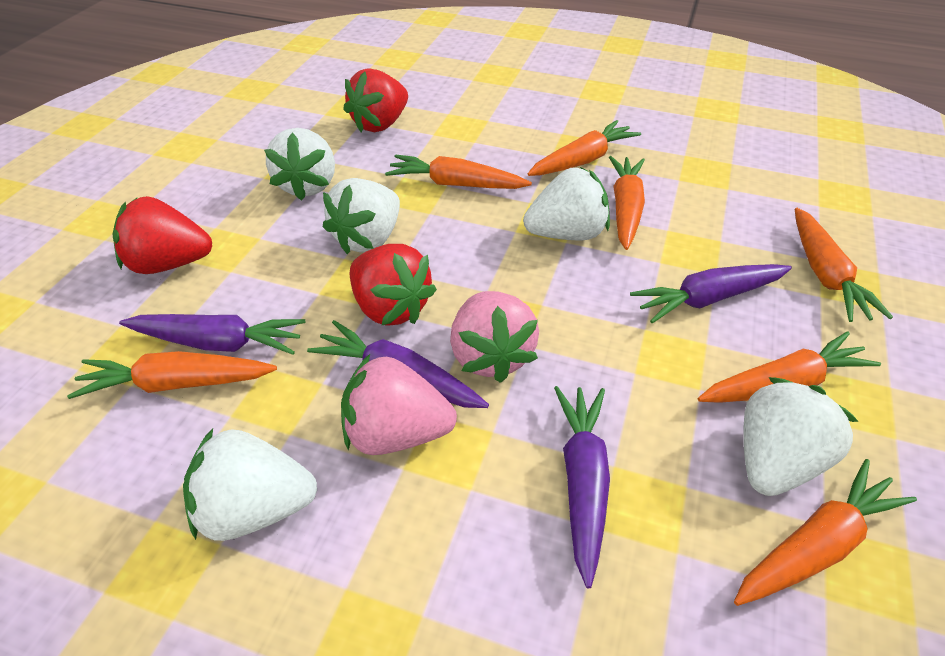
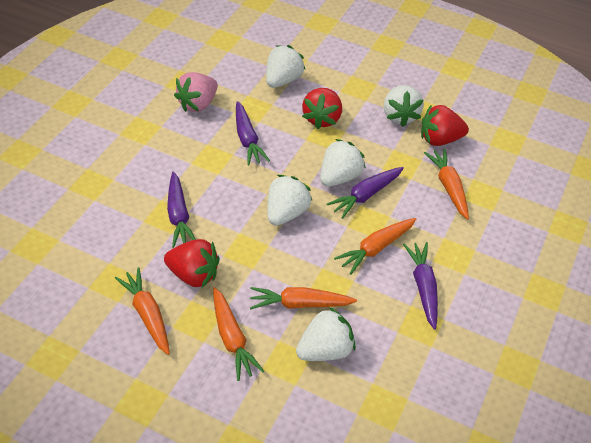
orange carrot: [67,351,277,399] [385,154,532,189] [528,120,641,176] [609,156,645,250] [698,331,881,403] [734,459,917,606] [795,208,893,322] = 7 -> [115,267,170,355] [213,287,264,381] [250,287,357,310] [334,218,416,275] [424,149,469,220] = 5
pink strawberry: [341,354,457,455] [450,291,539,383] = 2 -> [174,72,218,112] = 1

